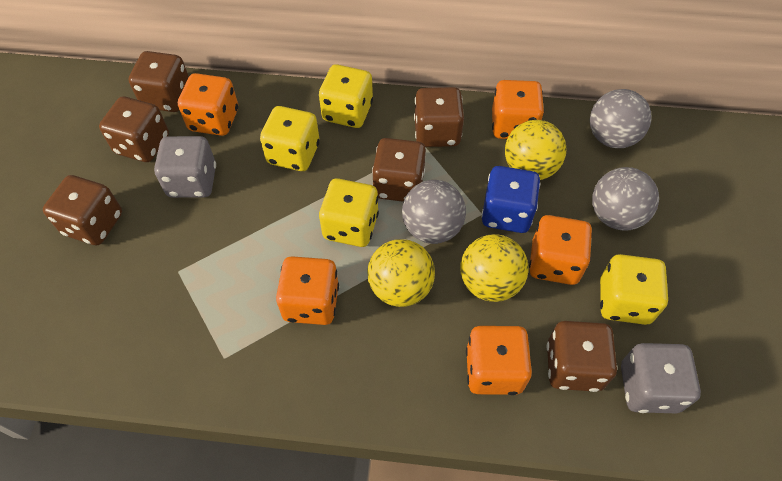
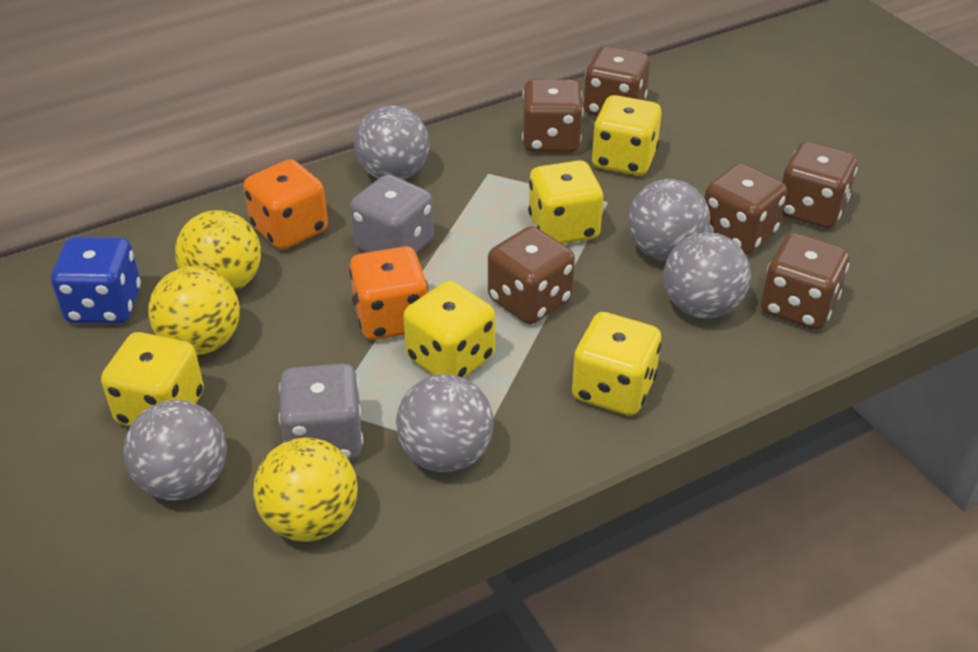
grey ball: [402,180,466,244] [590,89,651,148] [592,167,659,231] = 3 -> [123,400,227,500] [354,105,429,180] [396,374,494,472] [628,179,710,261] [664,233,751,318] = 5
orange dice: [178,73,238,136] [276,256,339,325] [466,326,532,395] [492,80,544,139] [529,215,592,285] = 5 -> [244,159,328,250] [349,246,428,340] = 2
yellow dice: [260,106,320,171] [319,64,373,128] [319,178,379,247] [600,254,668,325] = 4 -> [101,332,204,426] [403,281,495,378] [528,160,603,244] [572,312,661,416] [592,95,662,176] = 5

